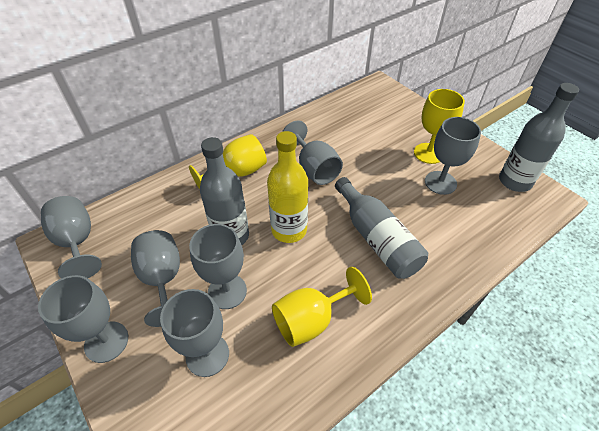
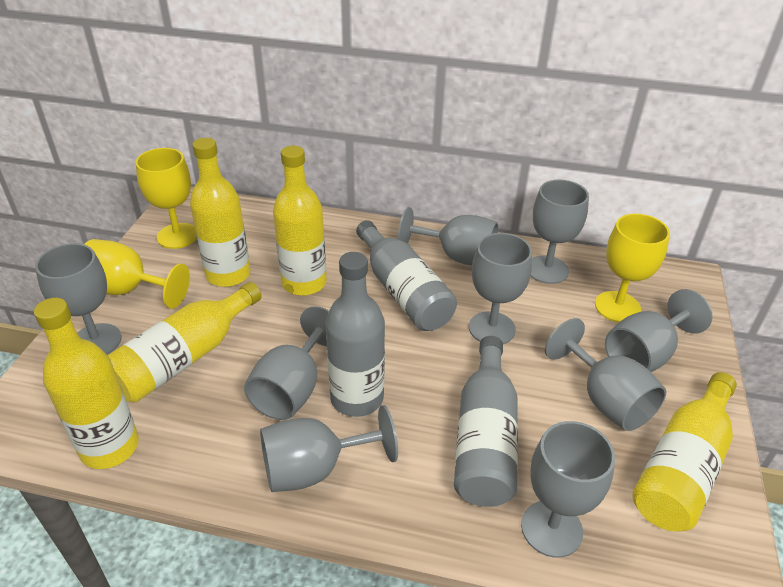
grey goblet: [38,275,128,363] [41,196,102,278] [131,230,180,327] [160,289,229,377] [189,224,247,309] [282,121,343,185] [425,117,481,195] = 7 -> [35,243,121,354] [244,306,329,420] [260,405,398,492] [398,207,499,266] [469,233,532,344] [521,421,615,558] [531,180,589,284] [545,318,666,431] [605,289,713,372] = 9
yellow bottle: [267,131,308,243] = 1 -> [34,298,139,469] [108,282,262,403] [190,138,251,287] [273,146,327,296] [633,372,737,532] = 5

